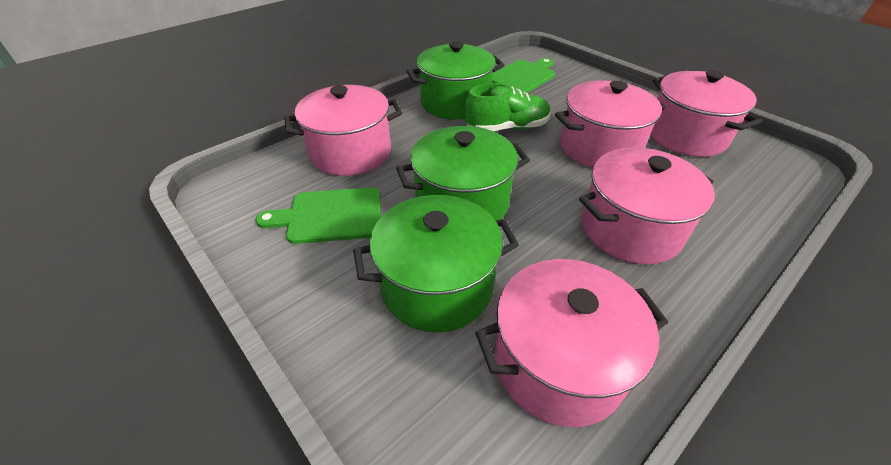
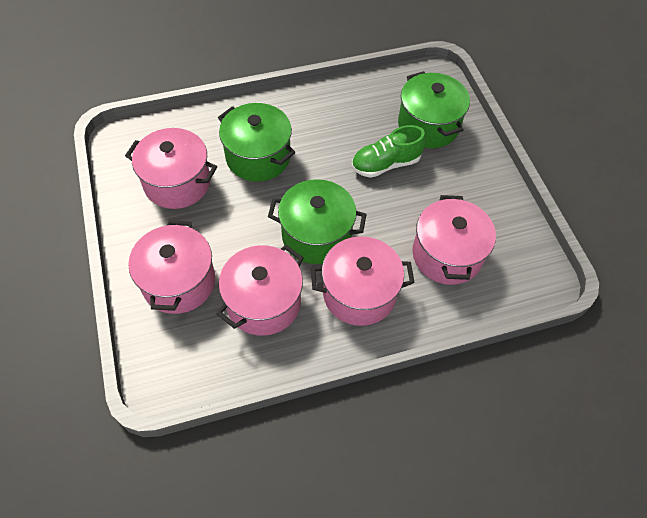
green cutting board: [256,187,381,244] [492,58,555,93] = 2 -> none = 0

